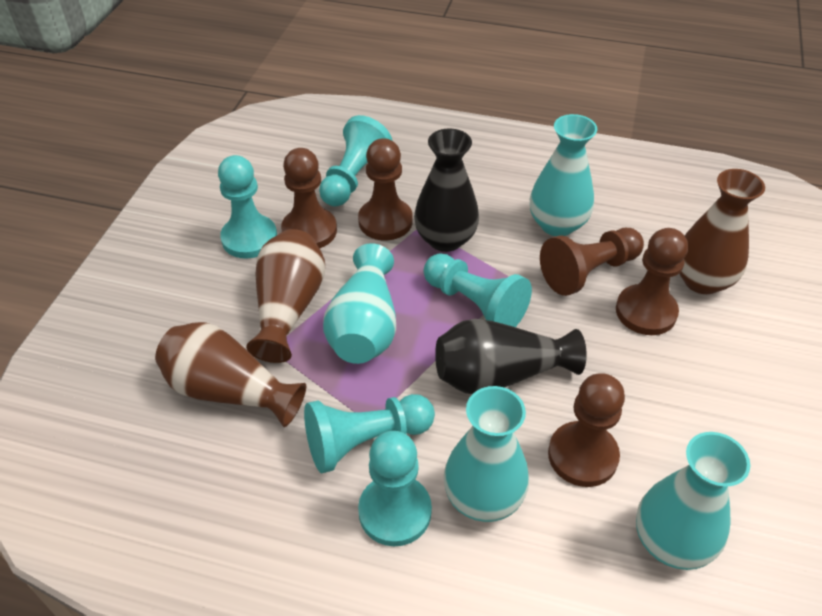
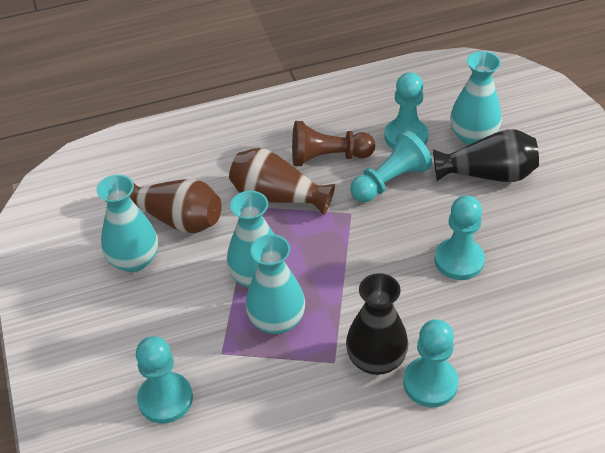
brown pawn: [281,148,337,248] [358,138,413,240] [540,228,644,296] [548,373,625,487] [616,228,688,335] = 5 -> [292,121,375,166] = 1
brown vase: [155,322,306,427] [246,229,325,363] [679,169,765,294] = 3 -> [129,179,222,233] [229,148,335,215] = 2

